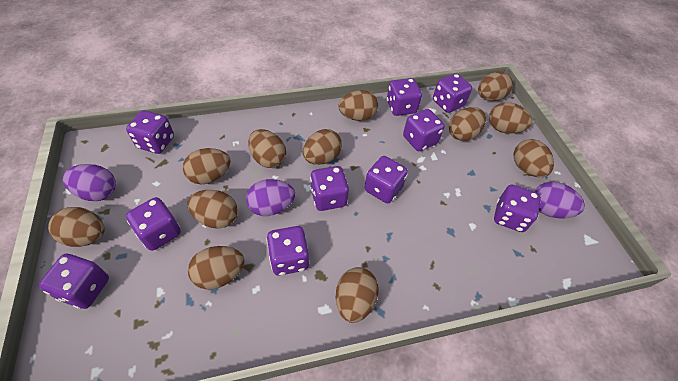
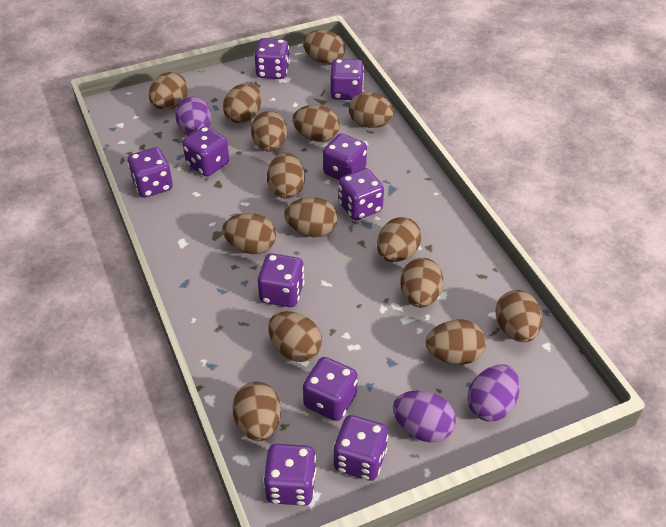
brown egg: [48,207,105,247] [183,148,231,184] [188,190,238,229] [188,246,245,290] [248,129,286,168] [303,129,342,165] [336,267,379,323] [338,90,378,121] [449,107,486,141] [478,71,513,101] [489,102,532,134] [513,139,554,177] = 12 -> [149,72,188,110] [222,213,276,254] [223,83,262,124] [232,382,281,441] [251,111,287,152] [267,152,305,199] [268,311,322,362] [284,197,337,238] [292,105,340,142] [303,30,345,65] [349,92,394,128] [377,217,421,262] [400,258,443,308] [426,319,486,365] [496,290,542,342] = 15

